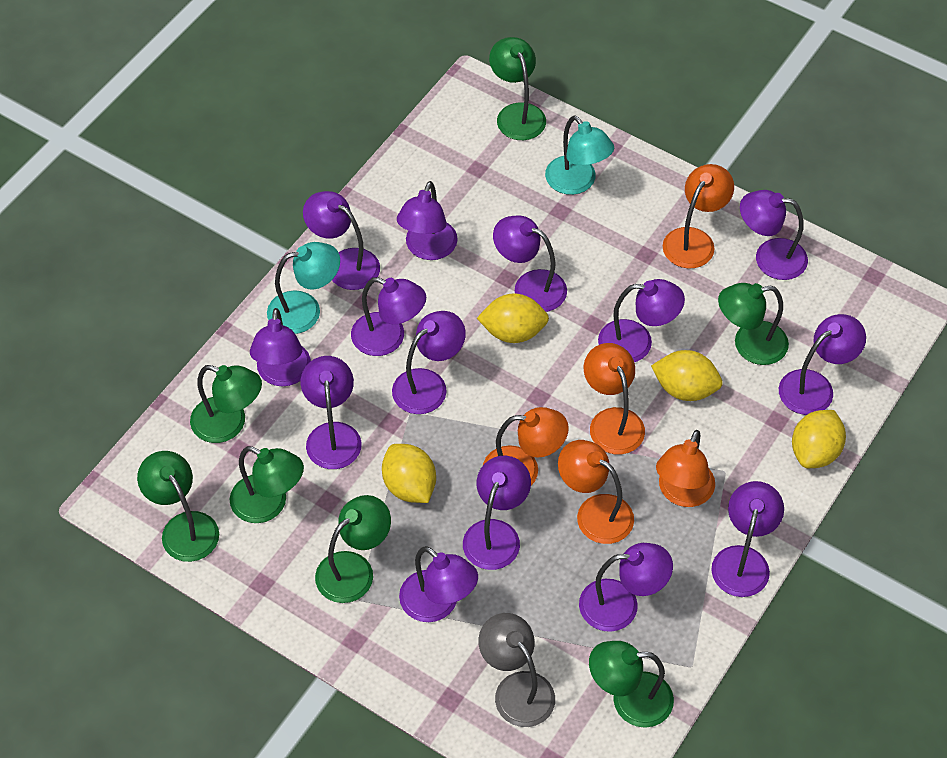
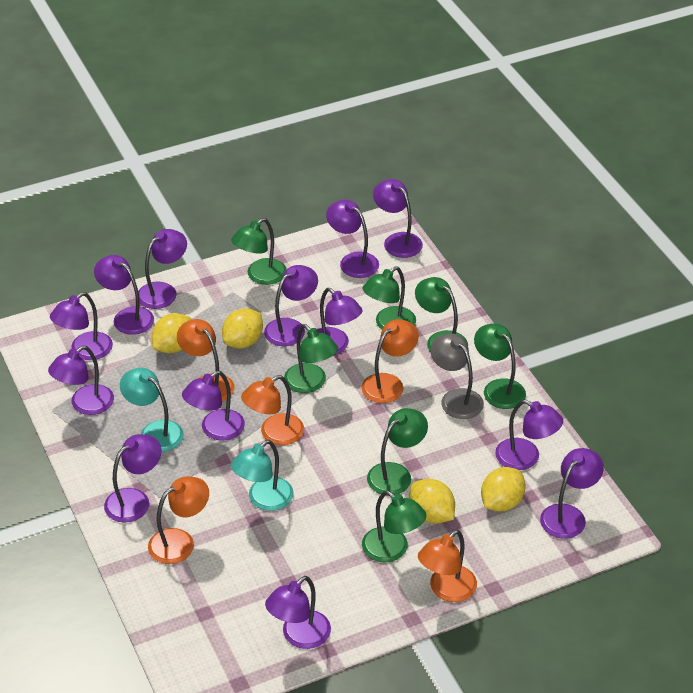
purple lamp: [250,308,311,387] [301,356,362,469] [303,191,380,290] [351,277,426,356] [392,311,466,414] [397,181,458,260] [399,546,478,622] [463,456,531,570] [493,215,567,312] [579,543,673,632] [598,279,685,362] [711,481,784,597] [740,190,808,280] [779,314,866,415] = 14 -> [48,346,114,415] [50,292,113,360] [94,255,154,335] [104,434,161,523] [138,229,187,309] [182,371,245,441] [264,265,318,346] [265,576,331,649] [317,288,363,355] [326,200,379,278] [373,179,423,258] [495,400,563,470] [540,448,604,539] = 13

